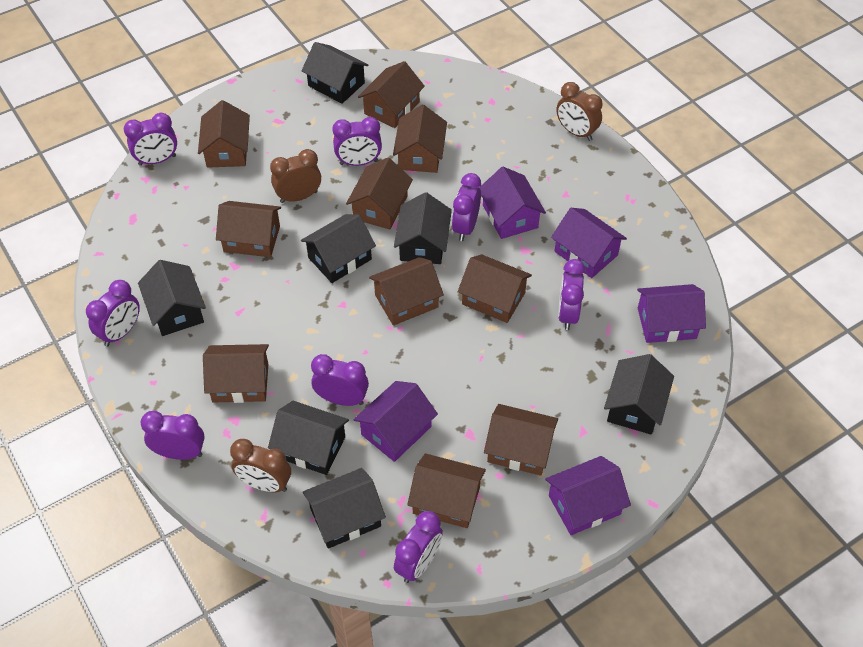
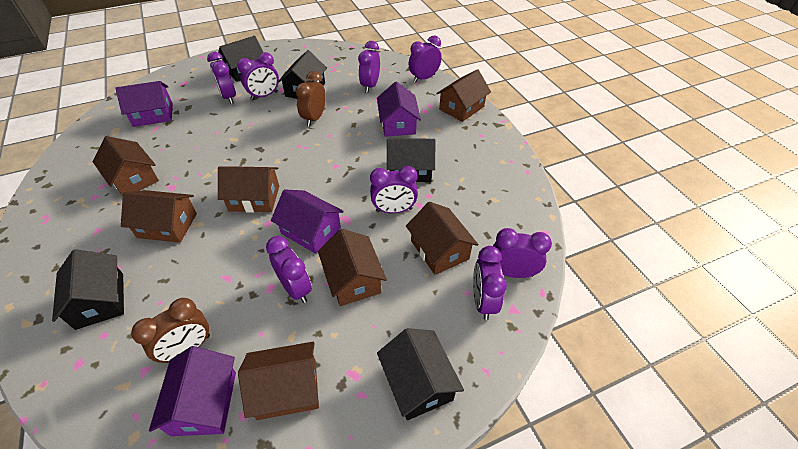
black house: [138,260,206,336] [268,401,349,475] [301,42,368,104] [301,214,376,283] [303,468,386,549] [394,192,452,264] [604,354,674,435] = 7 -> [52,249,124,330] [218,36,264,82] [278,50,327,99] [377,328,464,420] [387,139,435,182] = 5
brown clock: [230,439,291,493] [270,149,321,203] [556,82,603,141] = 3 -> [131,298,210,363] [295,71,326,126] = 2
brown house: [198,100,250,168] [203,344,269,403] [216,201,281,257] [346,158,413,229] [358,61,425,128] [369,257,444,326] [393,105,447,173] [407,453,486,528] [458,254,532,323] [484,404,558,476] = 10 -> [93,136,159,196] [121,190,197,243] [218,166,279,213] [238,342,319,420] [318,229,387,306] [406,202,478,275] [436,69,491,122] = 7
purple house: [353,381,438,462] [480,167,546,239] [545,456,631,535] [551,208,627,278] [637,284,706,343] = 5 -> [115,81,173,127] [149,346,236,436] [271,189,344,254] [377,81,421,136] = 4

